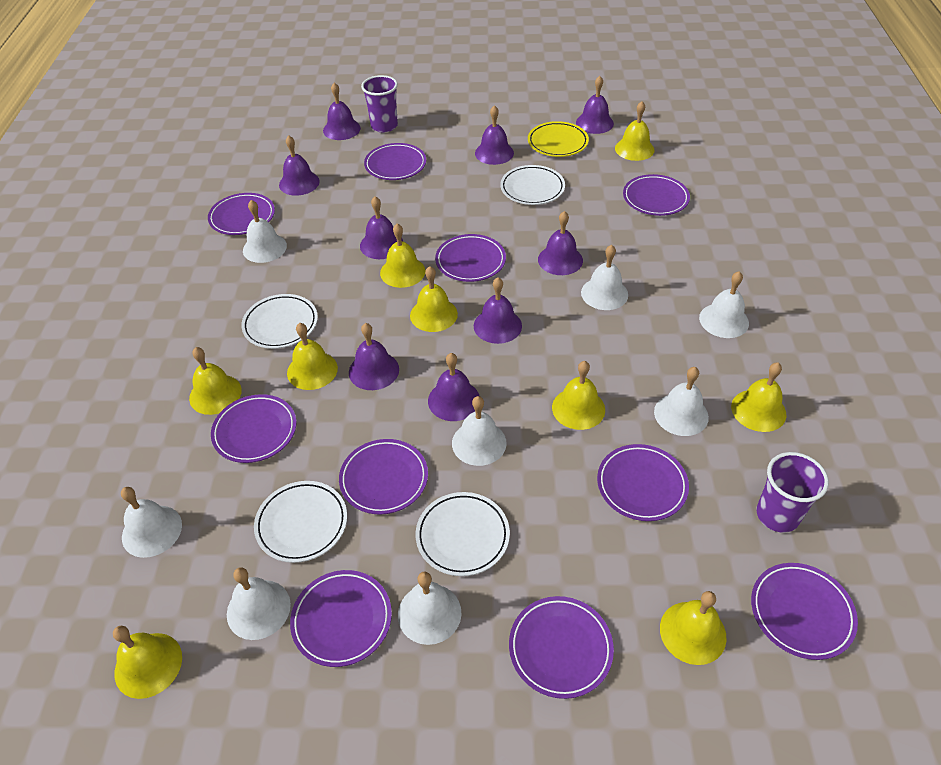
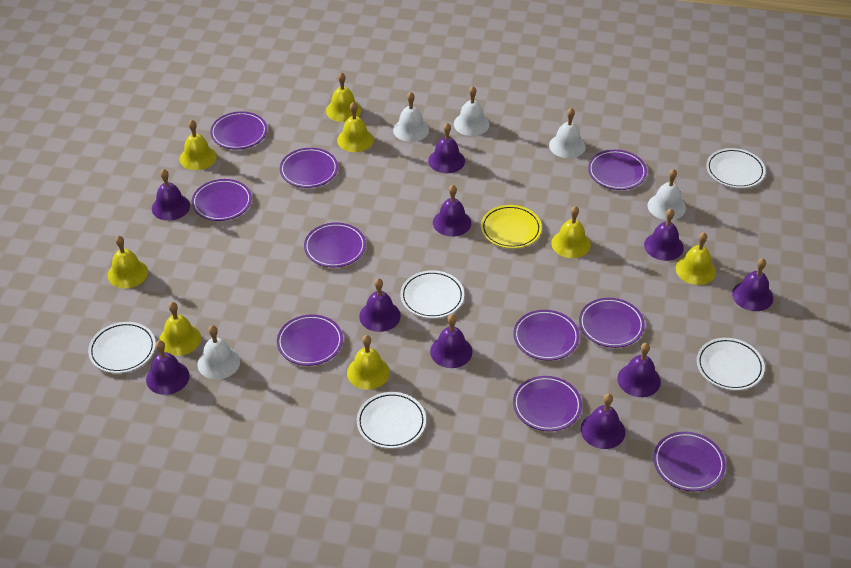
purple bell: [279,135,320,196] [323,83,361,140] [349,323,399,390] [360,196,403,259] [428,353,479,421] [474,277,522,344] [475,105,514,165] [538,211,583,275] [576,76,614,134] = 9 -> [146,340,190,395] [152,169,190,221] [359,278,401,332] [428,123,465,173] [430,314,472,368] [433,185,471,237] [581,394,625,449] [617,343,661,397] [644,208,684,261] [732,258,773,311] = 10
purple cup: [361,75,398,133] [756,452,829,533] = 2 -> none = 0
white bell: [121,487,182,558] [227,567,291,640] [243,200,287,263] [398,572,462,645] [452,396,507,466] [581,245,628,310] [654,367,709,436] [699,271,749,338] = 8 -> [197,325,240,380] [393,92,429,142] [454,86,490,136] [549,108,586,158] [648,169,686,220] = 5
white plate: [241,294,318,349] [254,481,347,563] [416,492,510,576] [500,165,565,205] = 4 -> [88,322,156,373] [357,392,426,449] [400,270,464,319] [697,338,765,390] [706,148,766,188] = 5
yellow bell: [113,626,182,699] [189,347,242,415] [287,323,338,390] [380,223,425,288] [410,266,458,332] [552,361,605,430] [615,101,654,161] [660,591,727,665] [731,363,786,432] = 9 -> [108,236,148,288] [159,302,201,356] [180,120,217,170] [326,72,361,122] [337,102,373,152] [347,335,390,390] [551,206,591,258] [676,232,716,285] = 8

